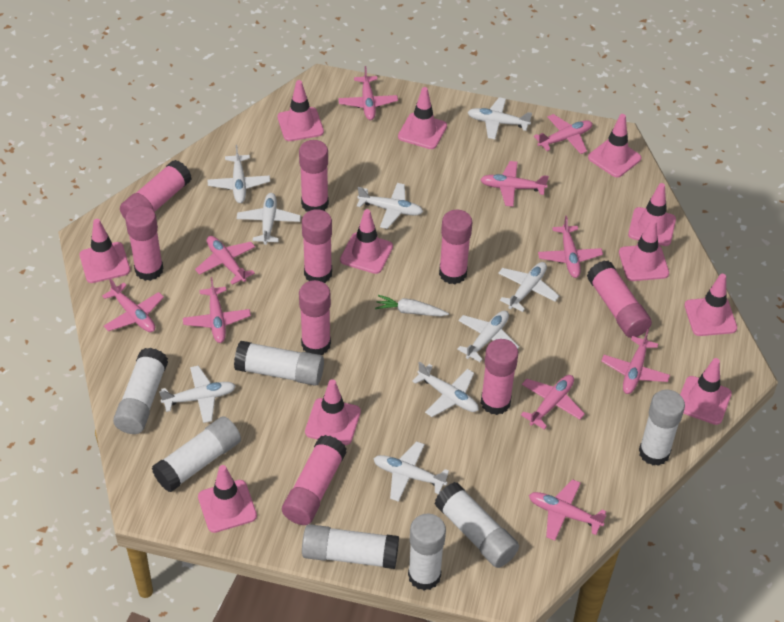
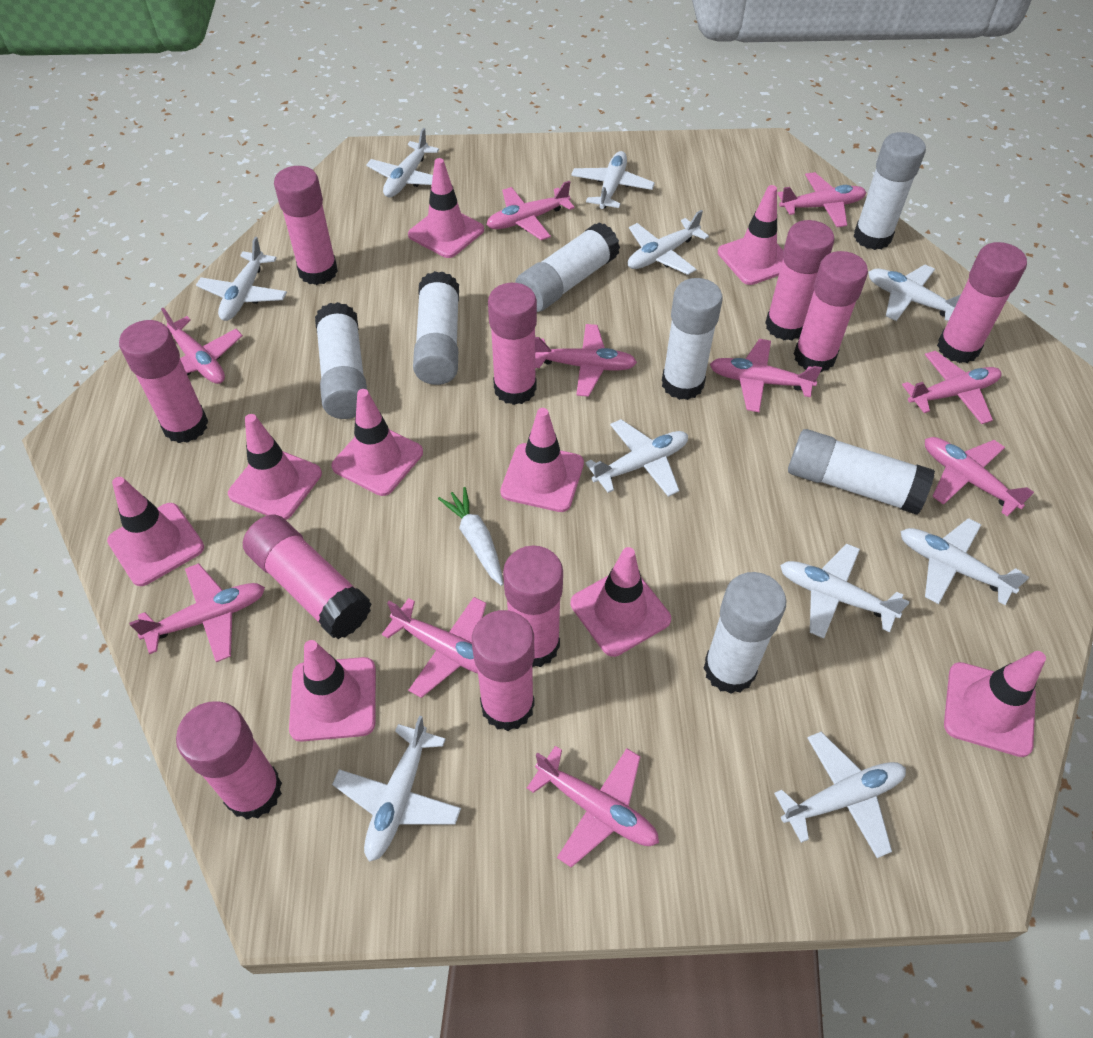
pink glue stick: [120,160,192,219] [125,206,163,281] [282,435,347,525] [299,140,329,212] [299,280,331,355] [302,209,332,283] [439,210,472,284] [481,339,518,415] [587,260,652,338] = 9 -> [119,320,208,443] [176,701,282,820] [243,515,372,639] [274,166,338,285] [472,610,535,731] [488,283,537,405] [503,546,563,667] [765,220,834,341] [794,251,868,372] [937,242,1027,363] = 10
pink traffic cone: [80,219,130,283] [198,465,257,533] [277,80,324,141] [305,379,361,445] [340,209,393,274] [398,87,447,149] [588,114,641,177] [619,219,669,281] [628,183,676,246] [680,358,732,425] [685,274,737,336] = 11 -> [107,477,204,586] [228,414,322,520] [289,640,376,742] [331,389,423,496] [408,158,484,258] [500,408,584,512] [571,547,671,657] [718,185,783,285] [944,651,1046,757] = 9
white plane: [159,366,236,423] [208,145,270,203] [237,193,301,245] [357,183,423,229] [373,441,449,502] [412,362,479,417] [457,311,519,362] [467,97,532,139] [498,262,559,312] = 9 -> [196,237,287,321] [332,716,461,862] [366,128,439,198] [571,151,655,209] [585,419,688,497] [628,210,709,275] [774,732,906,858] [780,544,910,639] [868,265,961,321] [900,518,1029,605] = 10

